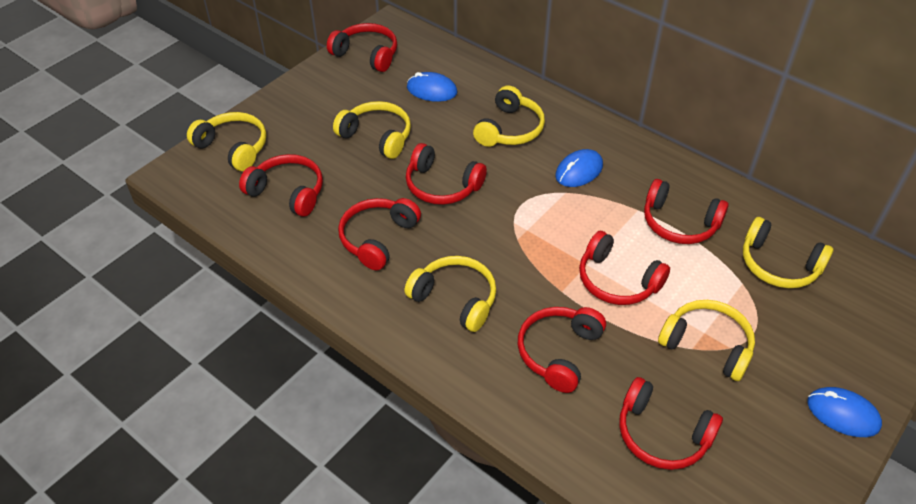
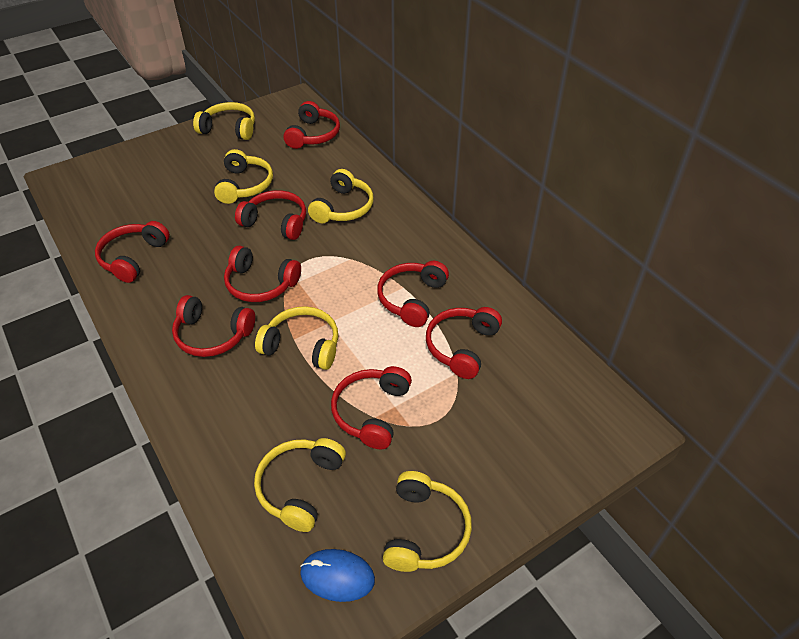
blue mouse: [407,72,457,102] [555,149,603,187] [807,387,882,437] = 3 -> [300,549,375,602] = 1

